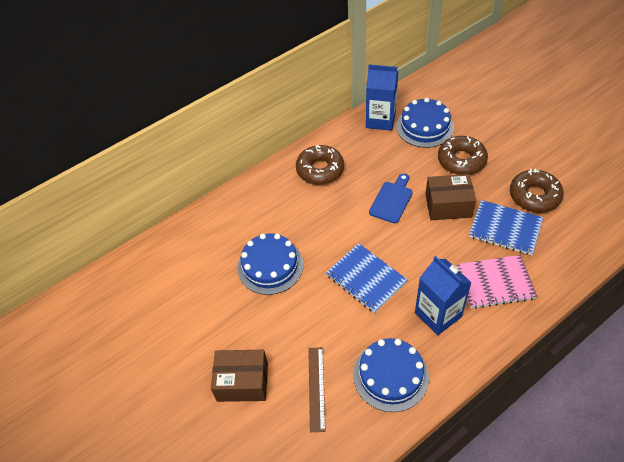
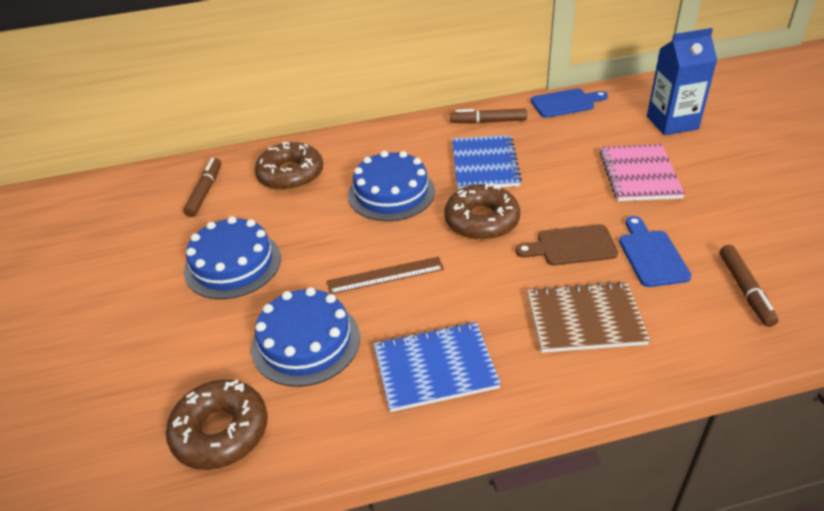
blue carton: [366,64,398,131] [415,256,472,335] = 2 -> [647,28,717,136] = 1
blue cutting board: [369,173,413,223] = 1 -> [531,88,608,118] [619,216,692,287] = 2
brown box: [211,350,268,402] [425,174,476,220] = 2 -> none = 0
brown cutting board: none = 0 -> [516,224,618,265] = 1
brown marker: none = 0 -> [183,158,221,217] [450,109,527,124] [720,245,779,327] = 3
brown notebook: none = 0 -> [527,281,650,353] = 1

